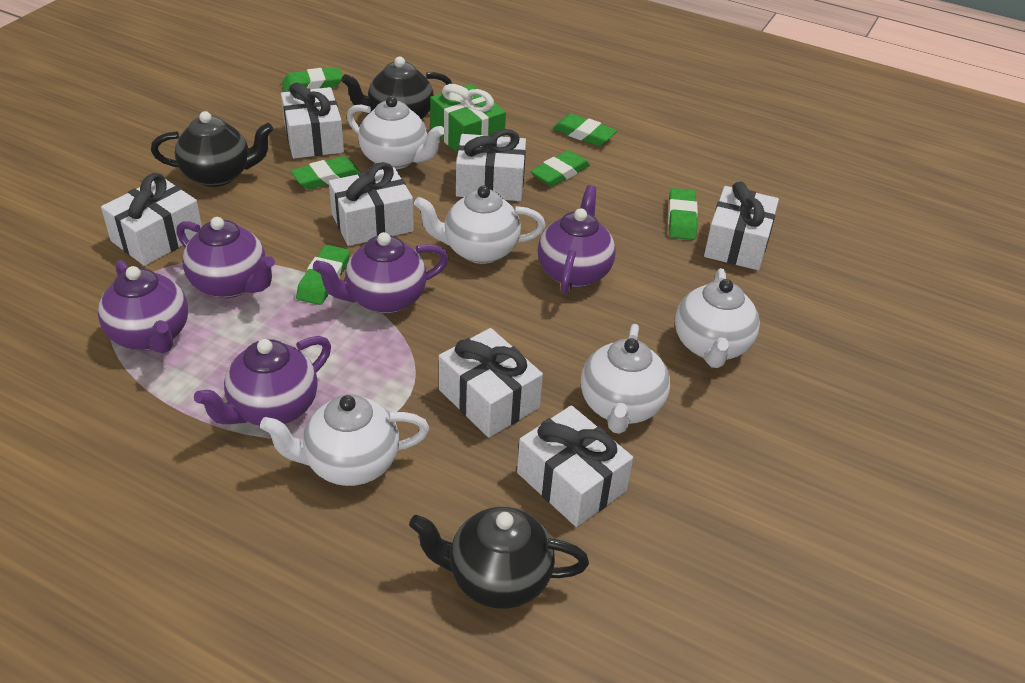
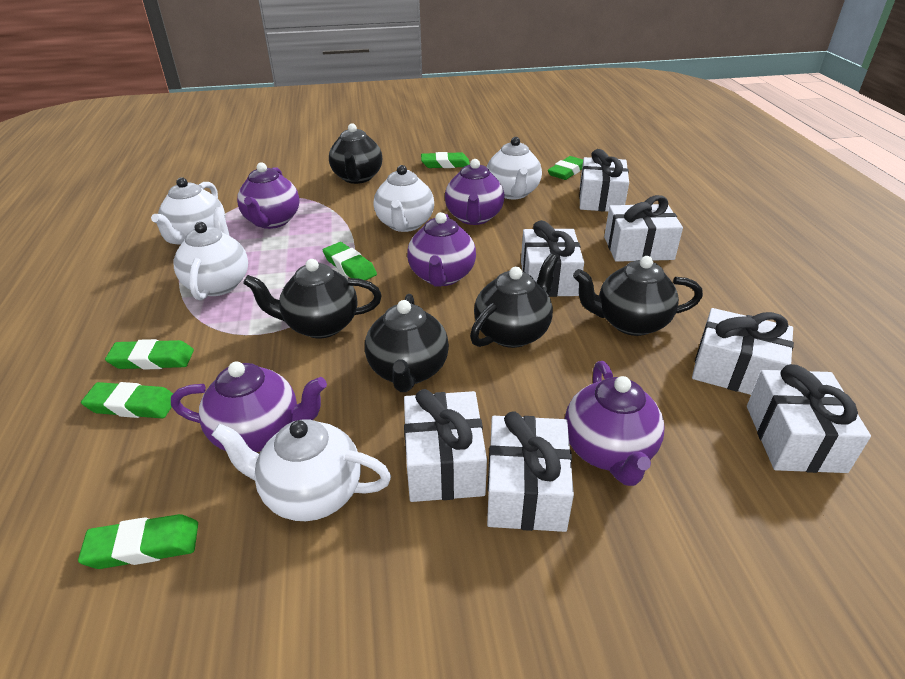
black teapot: [151,111,273,187] [341,57,452,120] [409,507,589,609] = 3 -> [243,259,382,338] [329,123,382,184] [365,294,449,392] [470,254,558,348] [573,256,703,336] = 5
green gift: [430,84,506,153] = 1 -> none = 0

